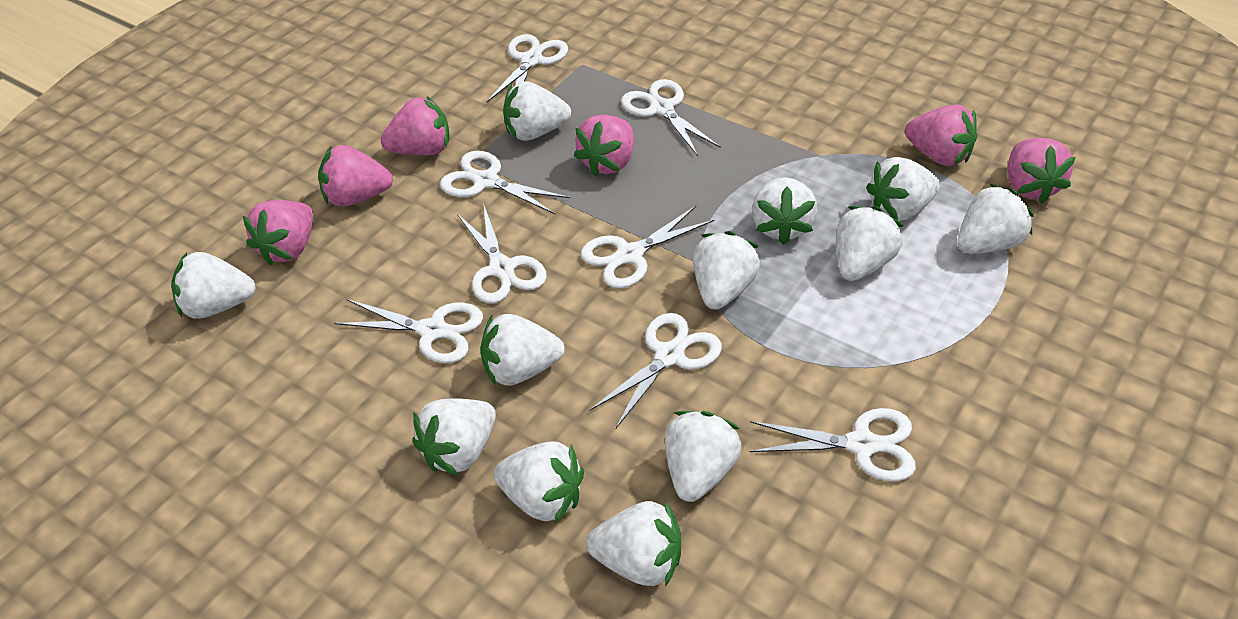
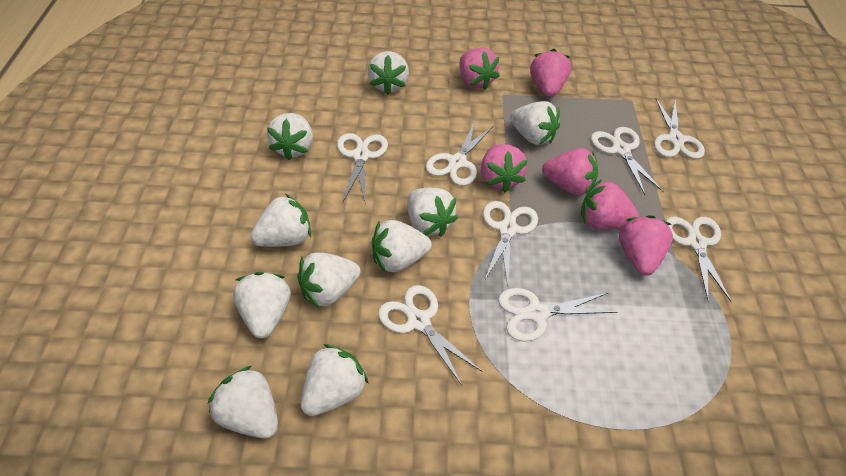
white strawberry: [171,252,256,319] [413,399,496,475] [480,314,565,386] [493,441,584,523] [503,81,571,141] [586,501,681,587] [665,411,742,502] [693,231,760,310] [752,177,817,245] [836,206,903,281] [866,157,940,221] [958,184,1034,254] = 12 -> [208,366,278,439] [233,272,291,339] [250,194,311,247] [267,113,313,160] [297,252,360,308] [301,344,369,416] [368,51,409,95] [372,220,432,272] [407,188,458,237] [510,101,560,145] = 10

